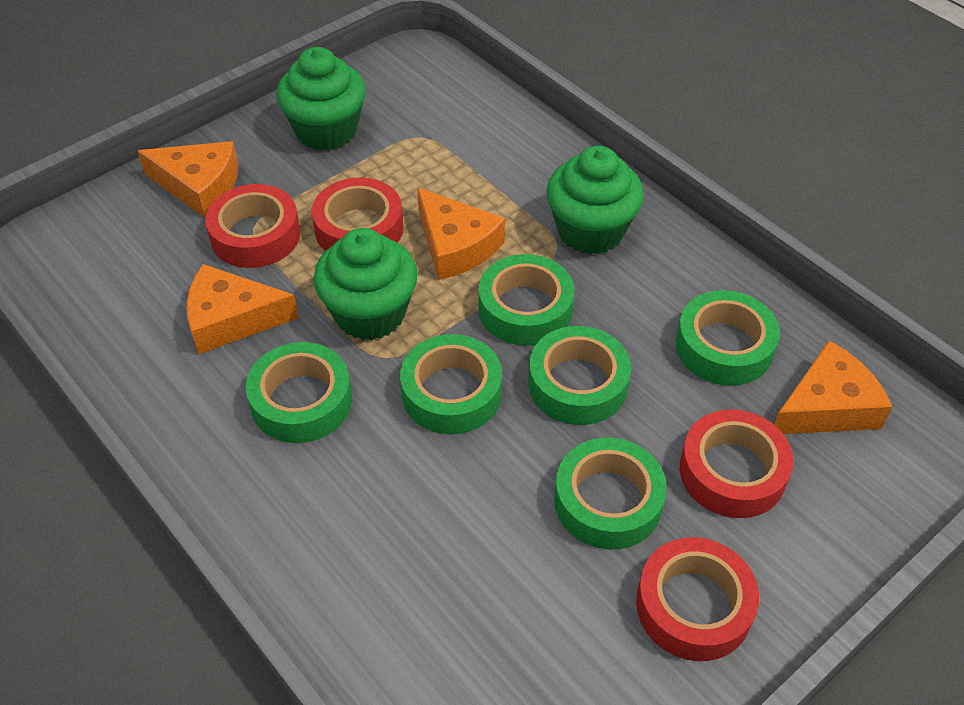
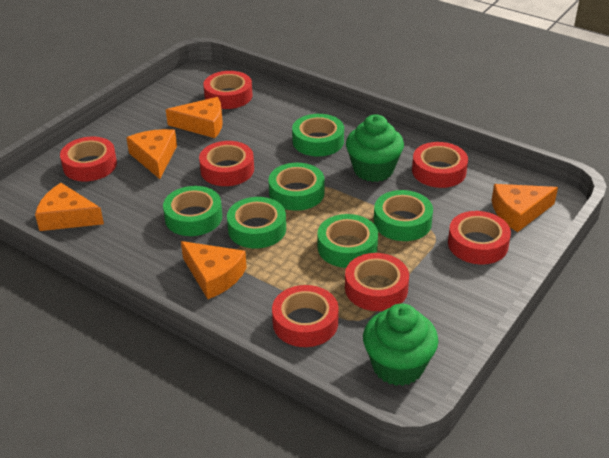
green cupcake: [276,47,366,151] [313,228,418,340] [546,146,644,255] = 3 -> [346,114,404,182] [363,304,438,386] = 2
orange cheese: [138,141,239,218] [186,264,299,354] [417,187,505,280] [774,341,892,434] = 4 -> [35,183,104,231] [126,129,177,179] [166,97,223,138] [181,241,247,299] [492,184,558,232] = 5
red tape: [205,184,300,268] [312,177,404,251] [636,537,759,661] [680,409,794,518] = 4 -> [60,137,117,182] [199,141,254,186] [203,71,253,109] [272,285,339,347] [345,253,409,311] [412,142,468,188] [448,211,511,264] = 7

